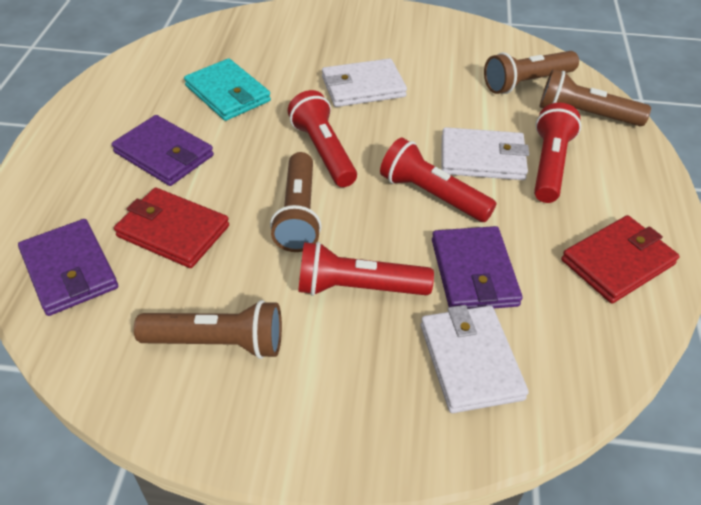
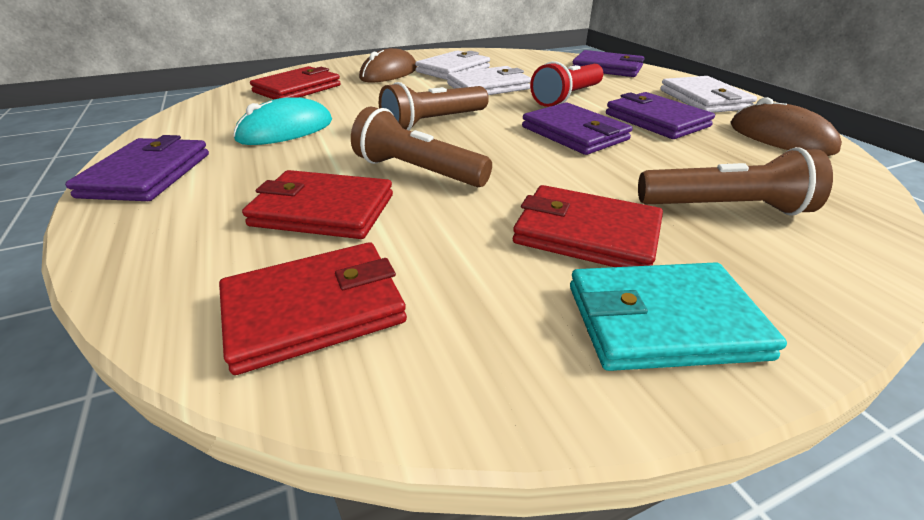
brown flashlight: [134,300,282,359] [270,152,322,252] [484,51,579,94] [540,69,651,126] = 4 -> [351,107,492,187] [379,82,489,131] [638,147,833,215] = 3
brown mouse: none = 0 -> [359,48,417,82] [730,97,842,156] = 2
purple wallet: [18,219,118,316] [112,115,214,186] [432,226,523,309] = 3 -> [65,135,209,201] [522,102,632,155] [573,50,644,77] [606,92,715,139] = 4
red flashlight: [288,90,357,187] [298,242,434,296] [380,138,497,222] [534,103,581,203] = 4 -> [530,61,603,107] = 1
red wallet: [114,187,229,268] [561,215,679,304] = 2 -> [219,242,407,375] [242,170,393,239] [250,66,341,99] [513,185,663,267] = 4
turquoise mouse: none = 0 -> [233,97,332,145] = 1

